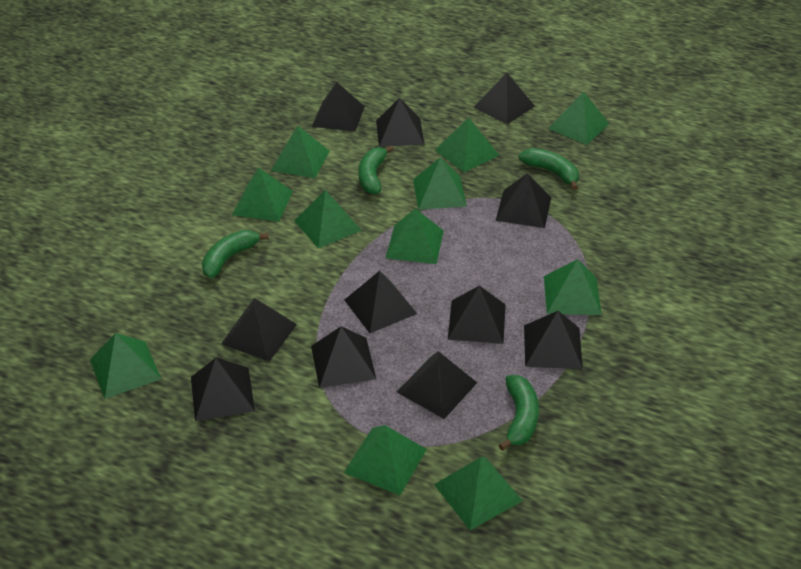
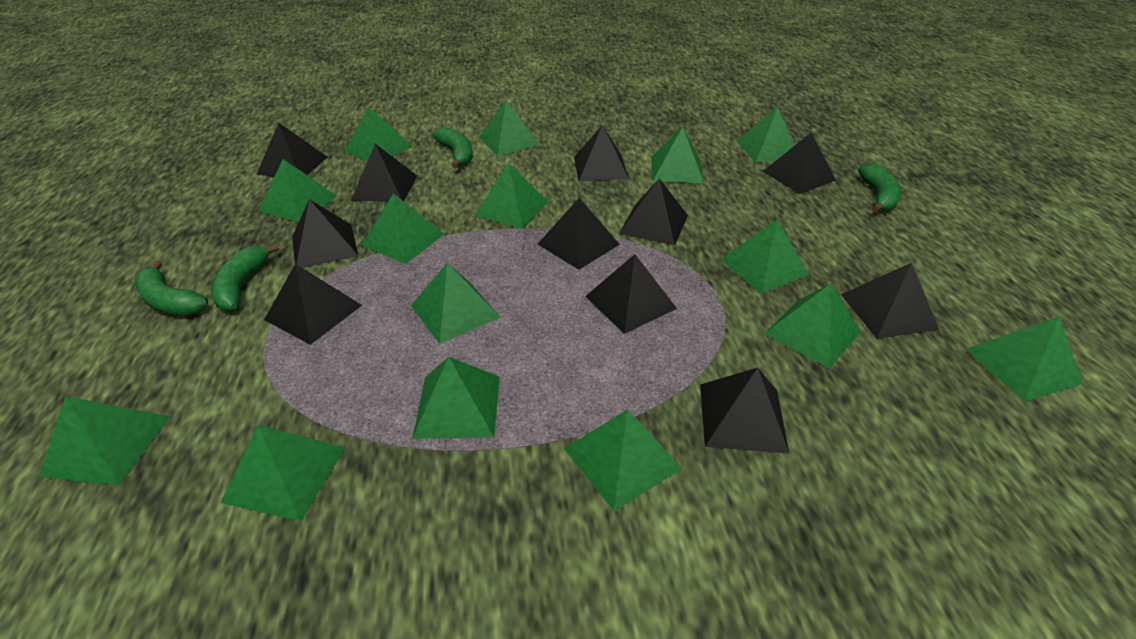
green pyramid: [90,333,161,399] [232,167,293,222] [271,126,330,178] [294,190,362,248] [344,425,427,495] [386,208,444,264] [413,157,467,210] [434,457,523,530] [435,118,499,172] [544,259,602,315] [548,92,609,145] = 11 -> [39,396,170,485] [220,425,346,522] [258,159,337,223] [344,107,412,161] [361,193,444,264] [411,263,500,344] [412,357,500,439] [474,164,548,229] [479,100,540,156] [564,409,682,511] [651,127,704,183] [721,220,809,294] [736,107,795,163] [764,284,861,368] [966,317,1083,402] = 15

